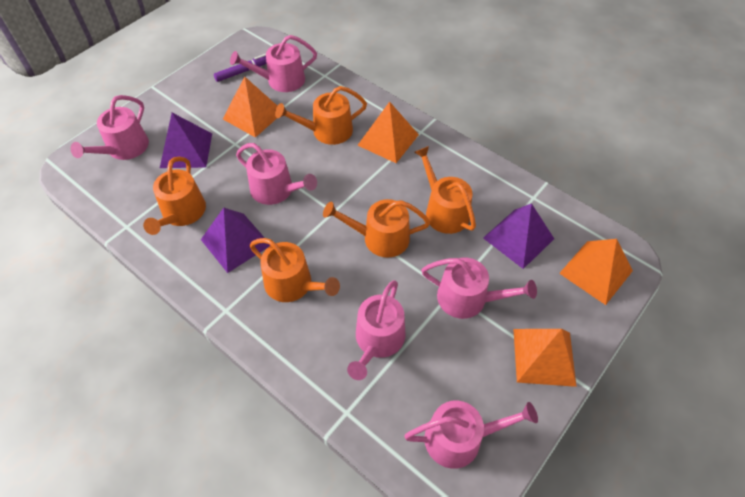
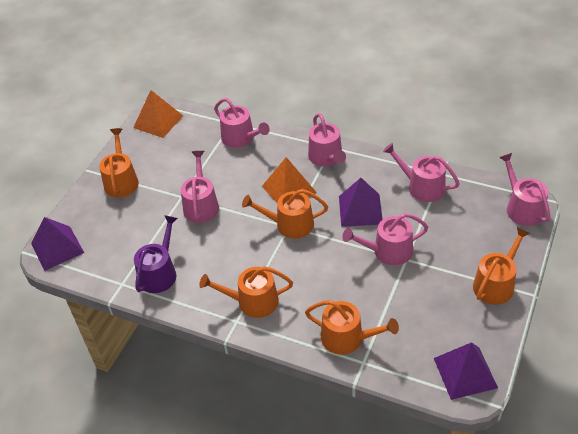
orange pyramid: [223,77,277,138] [357,102,419,163] [513,329,577,387] [559,239,633,305] = 4 -> [133,90,183,138] [262,157,317,203] = 2
purple marker: [214,54,267,82] = 1 -> none = 0
purple watering can: none = 0 -> [134,215,178,293] = 1

